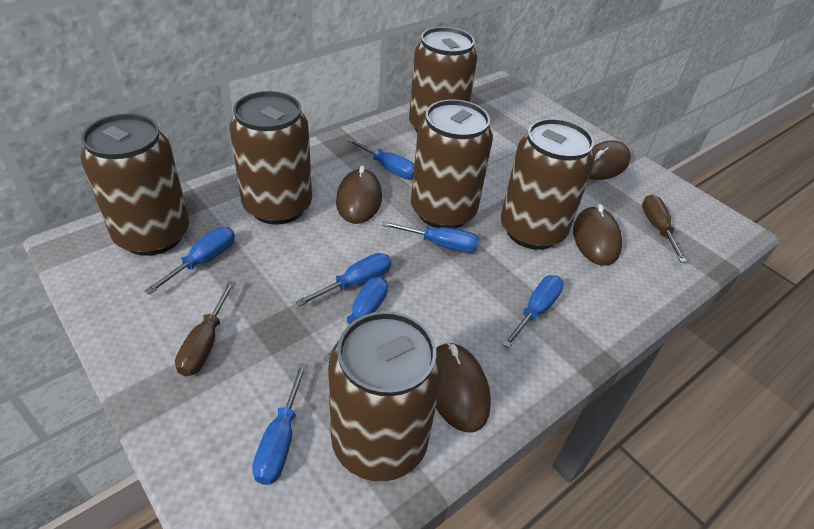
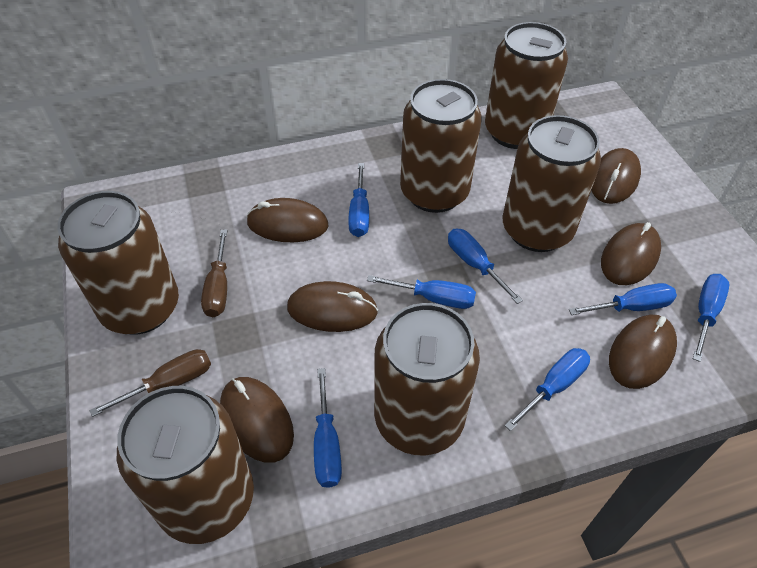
brown mouse: [336,165,382,224] [436,342,491,432] [573,204,622,266] [589,140,631,180] = 4 -> [220,377,294,463] [246,198,328,242] [287,281,378,332] [591,148,641,204] [601,222,661,285] [609,315,677,389] = 6

